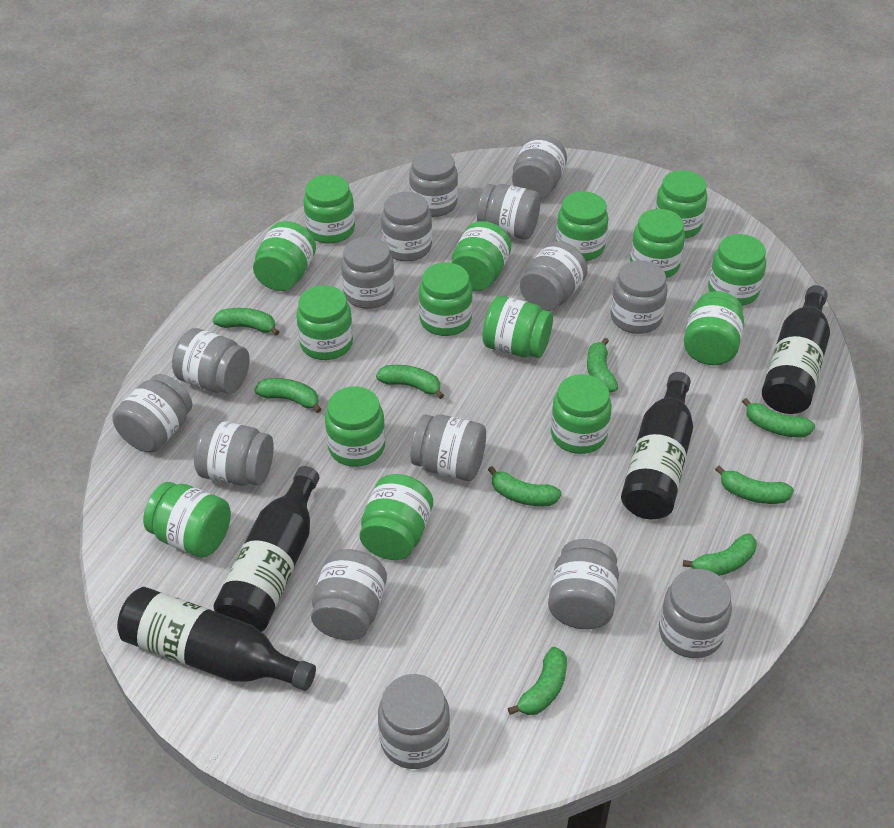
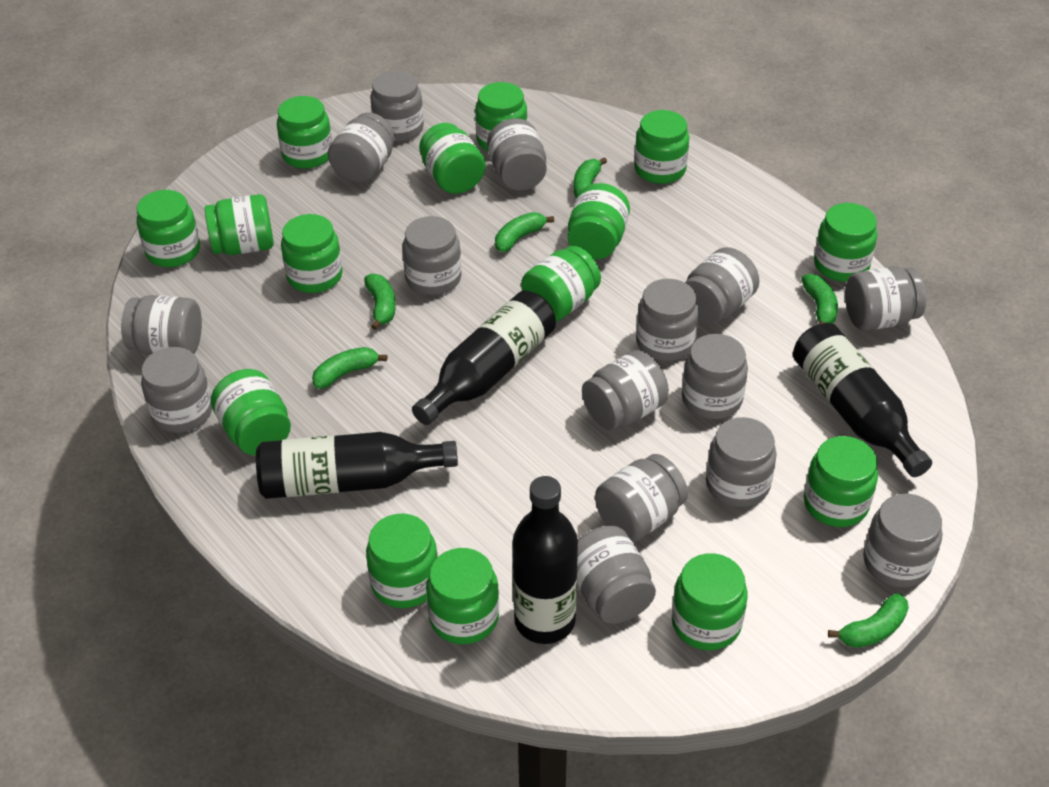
green banana: [213,308,279,335] [254,378,322,413] [376,365,444,399] [488,466,562,506] [508,647,567,715] [587,338,618,392] [683,534,757,576] [715,465,794,504] [742,398,815,437] = 9 -> [312,347,387,389] [364,274,396,330] [495,212,554,252] [574,157,607,199] [802,274,838,324] [828,593,909,648] = 6

